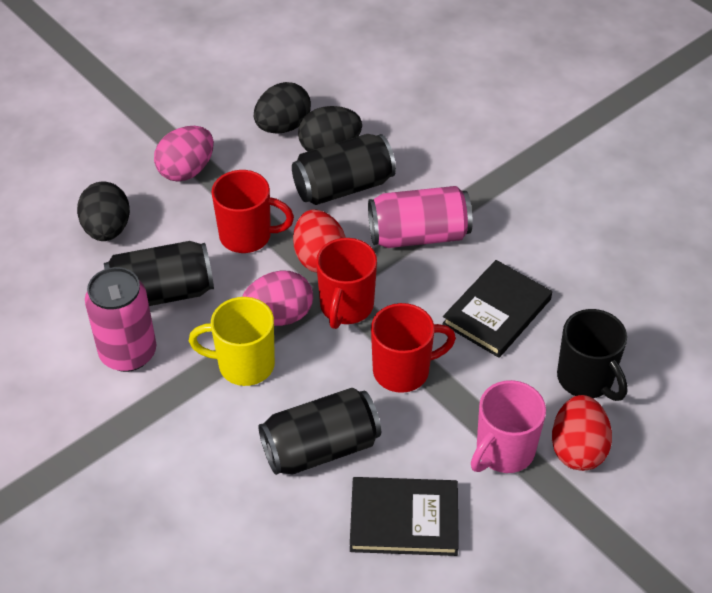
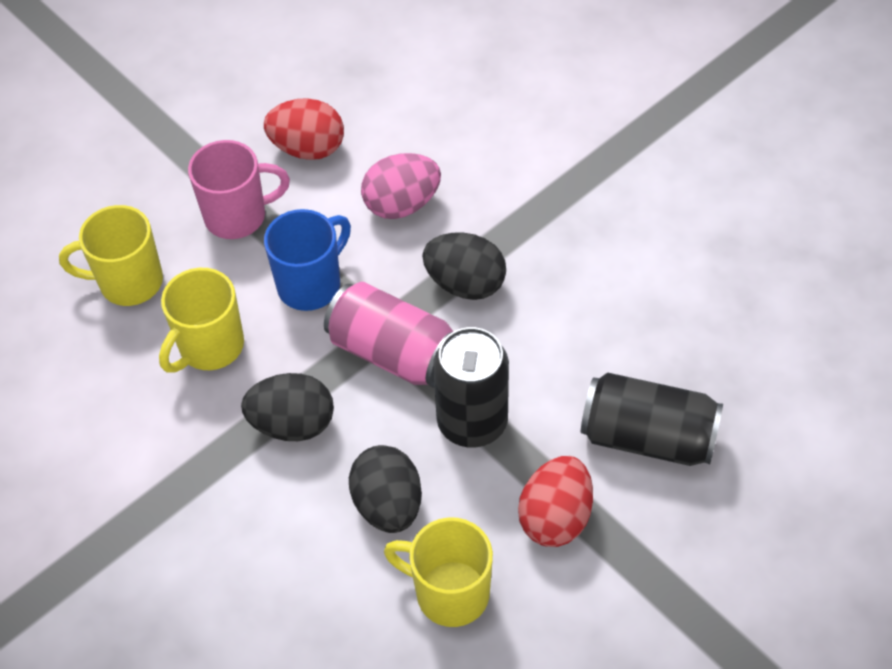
black book: [350,477,459,556] [442,260,552,358] = 2 -> none = 0
black can: [104,241,214,306] [258,388,381,475] [292,134,396,205] = 3 -> [433,327,509,448] [581,372,723,466] = 2
black mug: [557,309,627,401] = 1 -> none = 0
blue mug: none = 0 -> [264,209,351,311] = 1
pink can: [85,267,156,372] [368,186,473,248] = 2 -> [324,282,453,387] = 1
pink egg: [154,126,214,182] [242,270,313,326] = 2 -> [361,153,441,219] = 1
red mug: [211,170,294,253] [316,238,377,329] [371,303,456,393] = 3 -> none = 0
yellow mug: [189,297,275,386] = 1 -> [59,205,163,306] [159,268,244,373] [384,517,493,627] = 3

